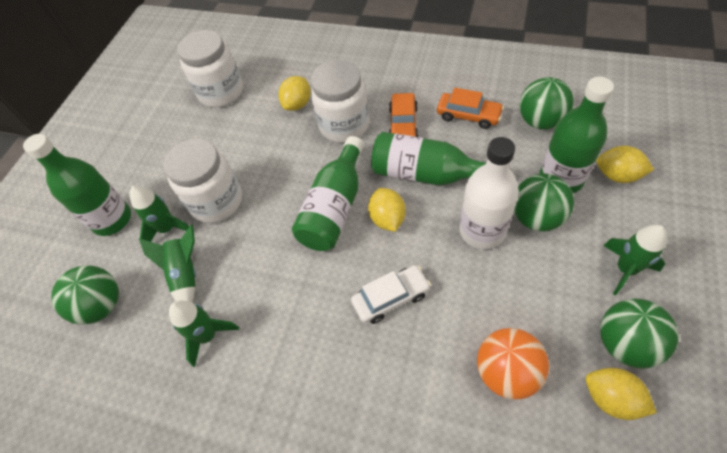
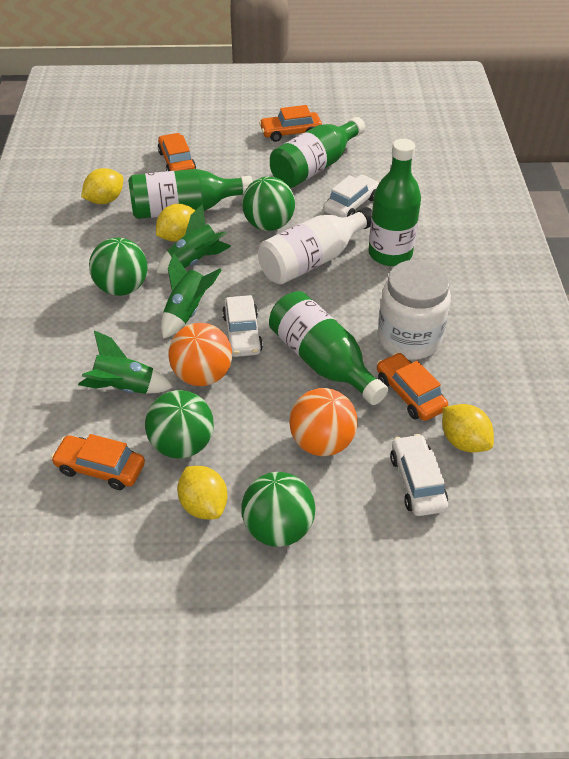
green rocket: [130,186,189,242] [139,225,196,303] [169,301,239,367] [603,225,667,295] = 4 -> [78,330,173,394] [156,204,231,274] [161,253,222,339] = 3
orange ball: [477,328,549,399] = 1 -> [168,323,232,386] [289,388,358,456] = 2
orange car: [389,93,418,137] [437,88,504,129] = 2 -> [51,434,145,490] [158,133,196,171] [259,105,322,142] [377,353,448,421] = 4
white car: [351,265,431,324] = 1 -> [222,295,263,357] [323,175,379,217] [390,434,448,516] = 3
white jar: [164,139,242,223] [177,30,243,107] [311,60,369,143] = 3 -> [377,260,451,360] = 1

